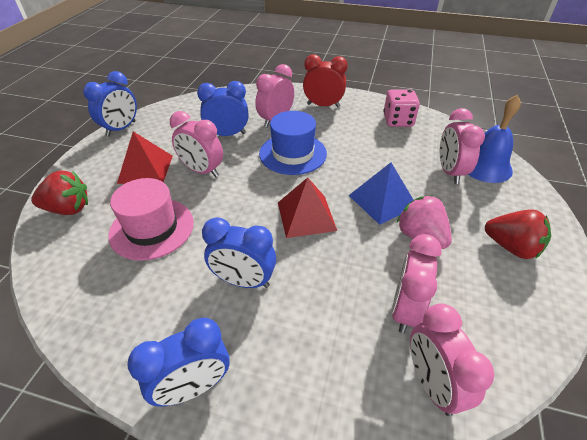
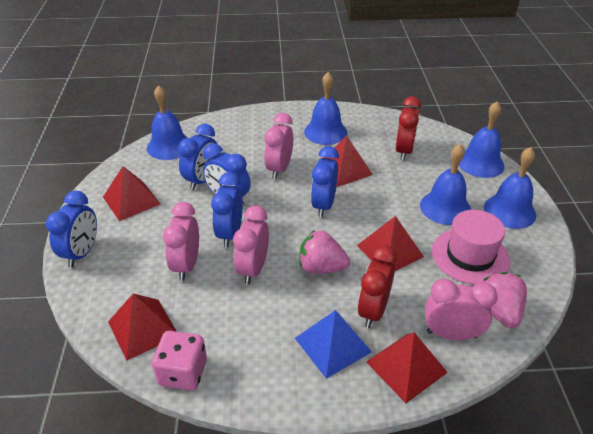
blue bell: [468,94,521,183] = 1 -> [147,85,187,160] [304,72,347,145] [420,144,471,225] [459,101,505,178] [484,147,536,229] = 5
blue clock: [83,71,137,137] [127,318,230,407] [197,81,248,136] [202,217,276,288] = 4 -> [46,191,97,268] [178,124,217,190] [203,143,250,205] [211,172,243,247] [311,146,339,217] = 5
blue hat: [259,111,327,175] = 1 -> none = 0
pink clock: [170,111,223,177] [255,64,294,127] [392,234,442,333] [410,303,494,416] [440,108,485,184] = 5 -> [163,202,199,281] [233,206,269,285] [264,113,293,179] [425,279,498,340] = 4
pink strawberry: [397,195,452,249] = 1 -> [299,230,350,274] [483,272,527,328] = 2
red clock: [303,54,348,107] = 1 -> [358,245,397,328] [396,96,421,160] = 2
red pyramid: [117,131,173,184] [278,177,337,238] = 2 -> [103,166,160,221] [108,294,177,361] [324,136,373,187] [357,216,424,271] [366,332,448,403] = 5
red strawberry: [31,170,88,215] [485,209,551,259] = 2 -> none = 0

